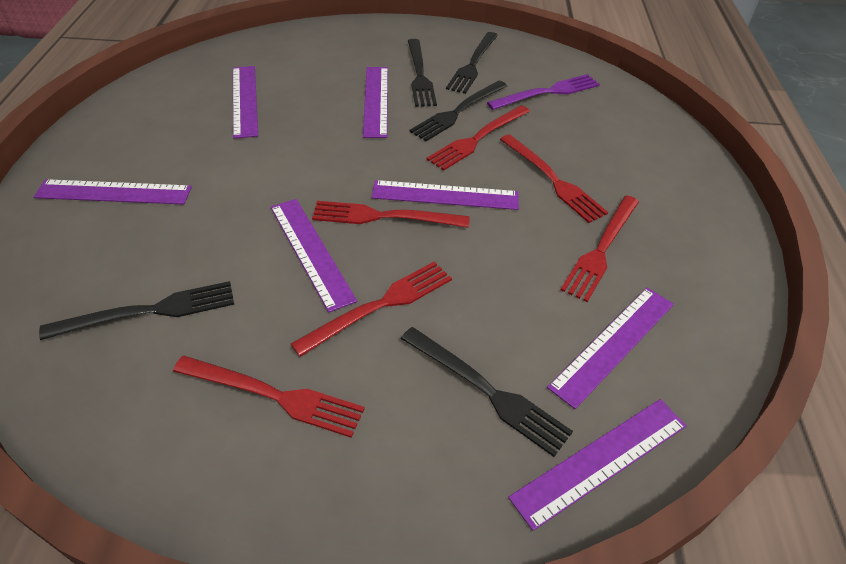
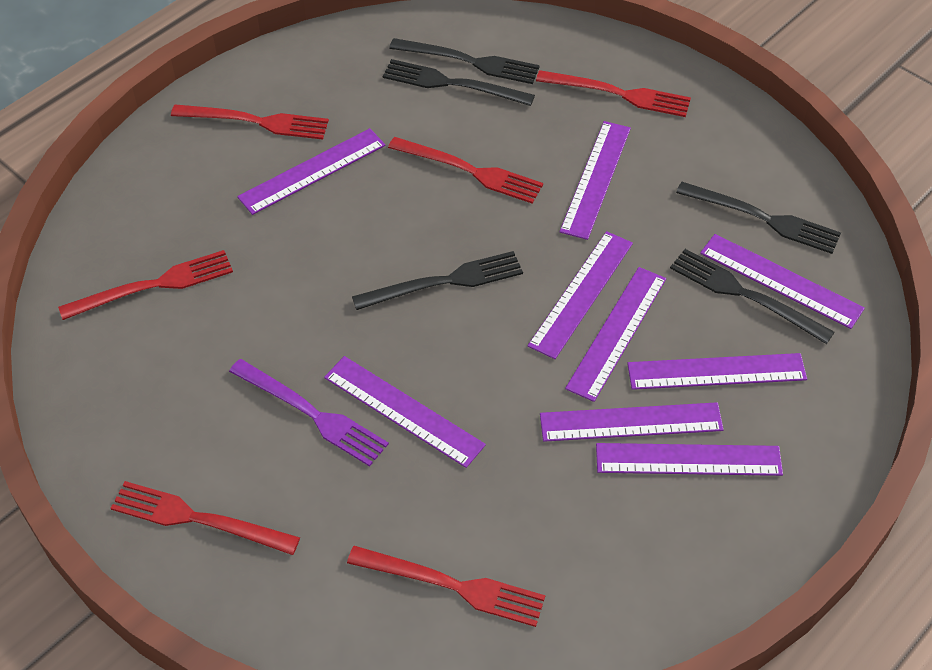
purple ruler: [34,179,192,204] [233,66,258,139] [271,199,357,313] [363,67,388,138] [371,180,519,210] [508,399,687,531] [547,288,674,409] = 7 -> [237,128,386,215] [324,356,486,468] [528,231,633,359] [540,402,724,442] [560,121,631,240] [565,267,666,402] [596,443,783,476] [627,353,807,390] [700,234,865,329] = 9

